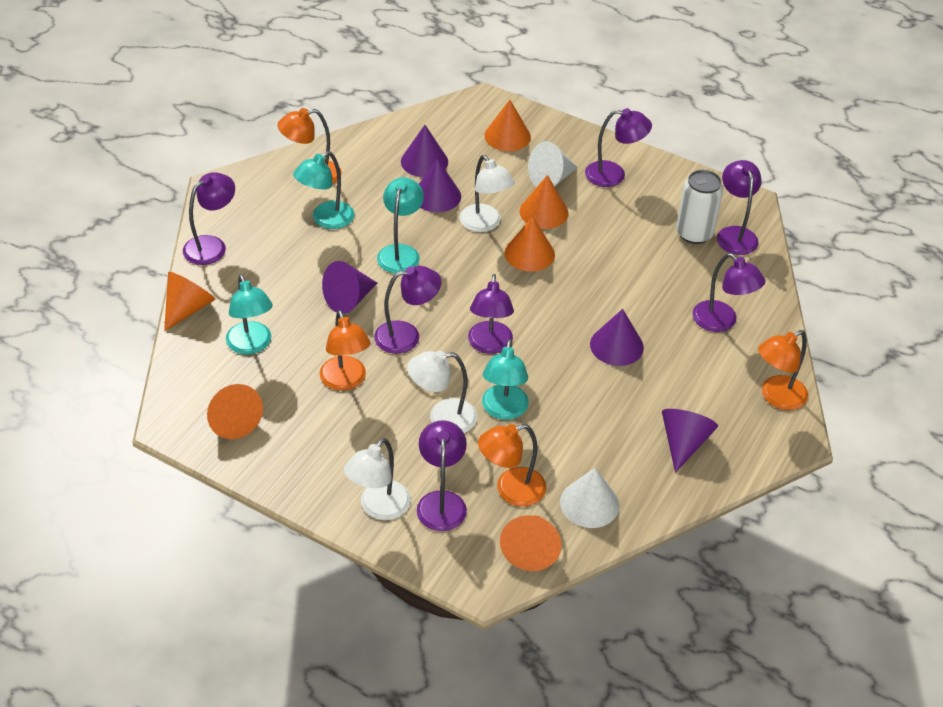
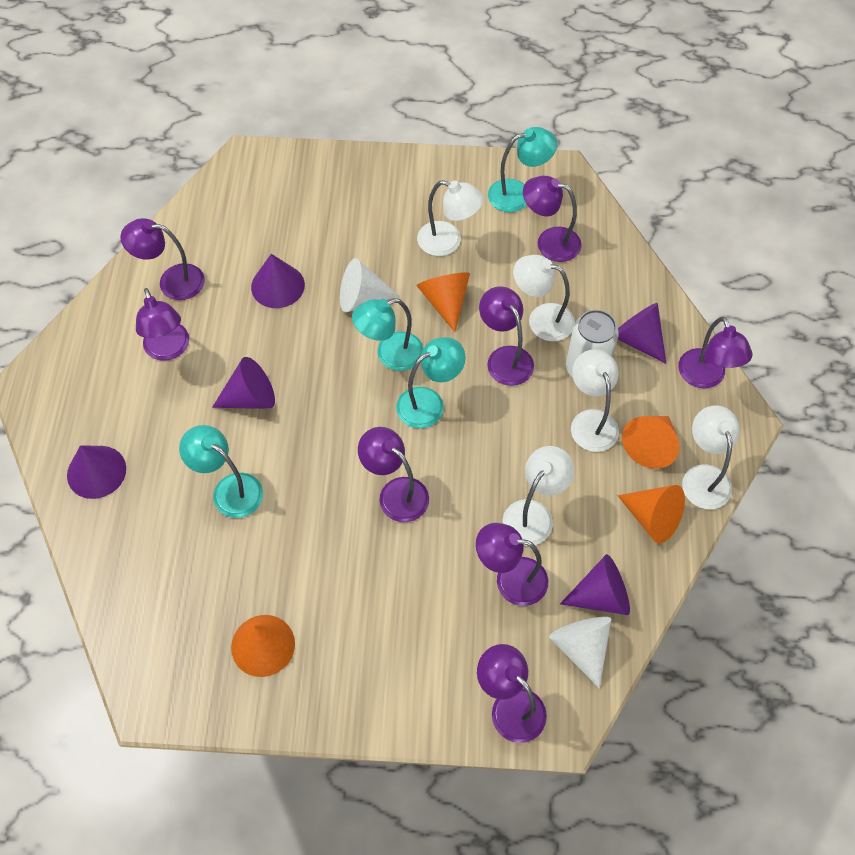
orange cone: [164,272,215,331] [207,384,263,439] [484,100,531,151] [500,515,562,571] [504,217,555,272] [519,175,569,229] = 6 -> [231,615,295,677] [417,272,470,332] [618,485,685,543] [622,416,680,469] = 4
orange lamp: [277,108,342,184] [320,310,371,391] [478,424,546,507] [758,330,808,410] = 4 -> none = 0
purple lamp: [183,172,235,265] [374,266,441,354] [417,420,467,531] [468,274,514,354] [585,108,652,187] [692,253,765,332] [717,160,762,255] = 7 -> [120,218,205,300] [136,288,189,361] [358,427,429,522] [476,523,548,606] [477,644,547,743] [479,286,534,386] [523,176,581,262] [678,317,753,388] = 8
white lamp: [344,438,411,520] [407,350,477,433] [459,155,514,232] = 3 -> [417,180,484,256] [502,446,574,546] [513,255,575,341] [571,349,619,452] [682,405,740,509] = 5

